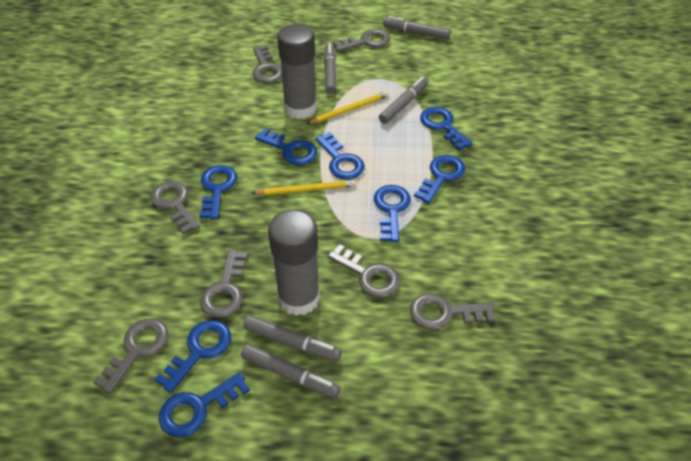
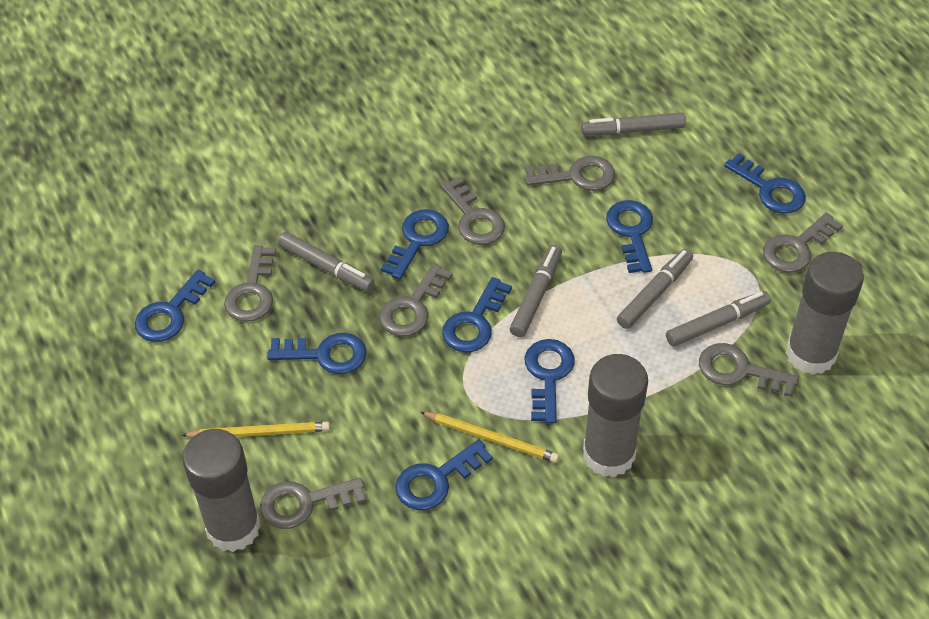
grey glue stick: [268,210,320,316] [277,24,317,119] = 2 -> [182,429,261,552] [583,354,648,477] [786,252,864,375] = 3

